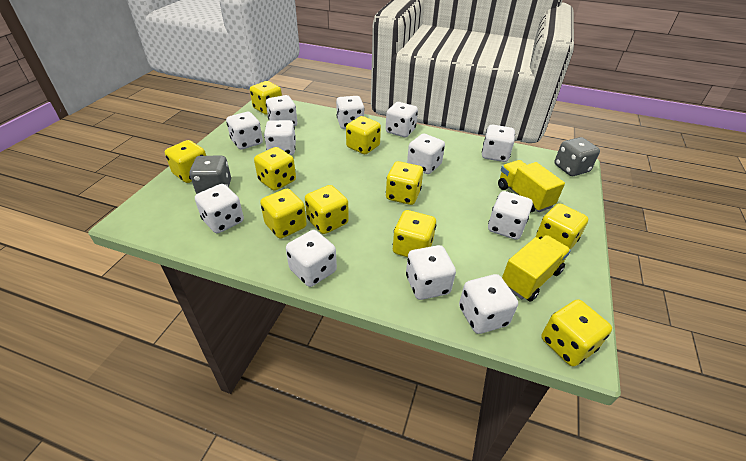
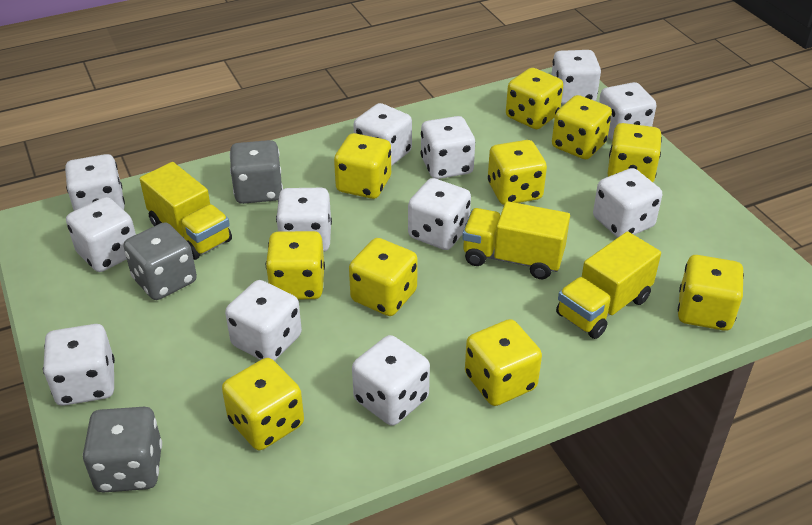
grey dice: [190,156,231,194] [554,137,600,176] = 2 -> [83,407,162,493] [123,222,197,300] [230,140,283,204] = 3
yellow truck: [498,160,565,212] [502,235,571,302] = 2 -> [140,162,232,260] [462,201,570,279] [556,232,661,339] = 3

